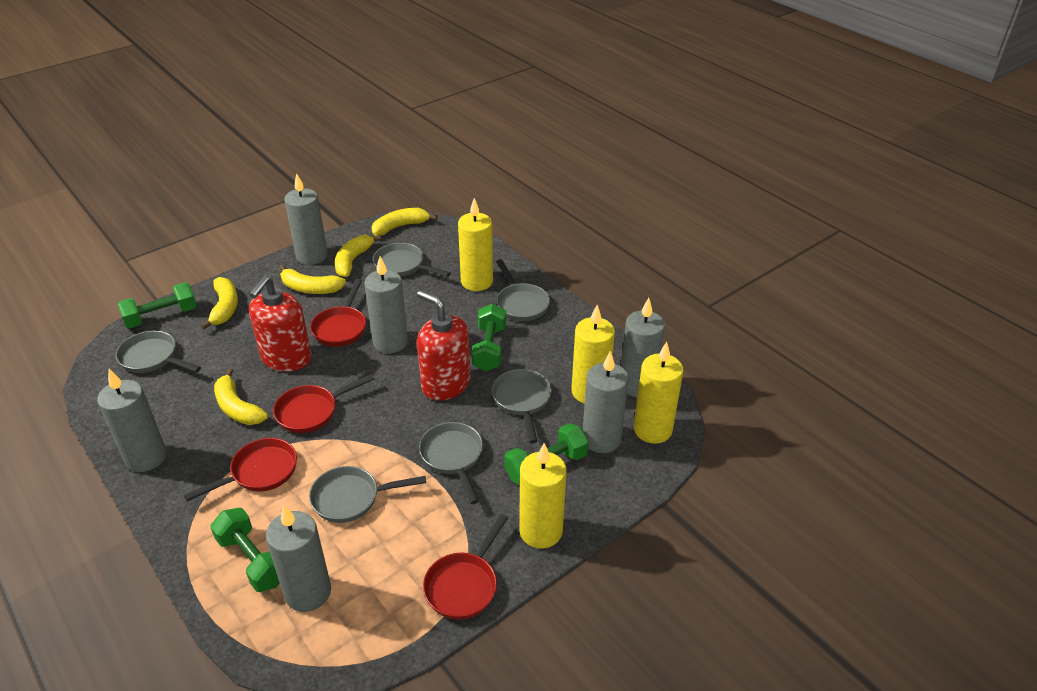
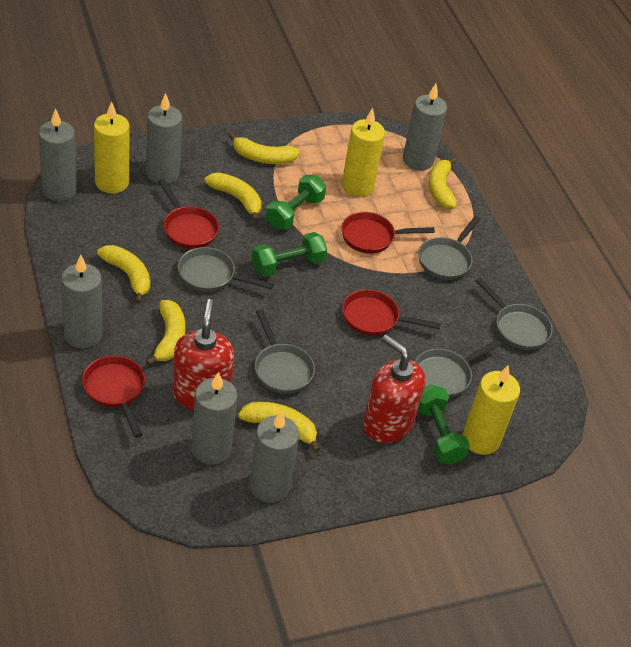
green dumbbell: [118,282,197,328] [210,508,280,592] [471,304,506,371] [504,423,589,485] = 4 -> [252,232,327,277] [266,175,326,230] [418,385,470,465] = 3
grey pan: [116,330,201,373] [309,466,426,523] [373,243,451,277] [419,422,483,504] [492,369,552,443] [496,259,550,321] = 6 -> [178,247,274,292] [255,309,315,394] [415,340,501,398] [418,216,481,280] [475,277,553,350] = 5
yellow banana: [201,277,238,329] [214,368,268,425] [279,265,346,294] [335,235,382,277] [371,208,437,236] = 5 -> [97,245,150,304] [146,300,185,366] [204,172,262,222] [228,133,300,164] [238,402,320,452] [429,157,457,209] = 6
yellow candle: [458,198,493,291] [519,443,567,549] [571,305,615,404] [634,342,683,444] = 4 -> [94,101,130,193] [342,108,385,197] [463,365,520,455] = 3

